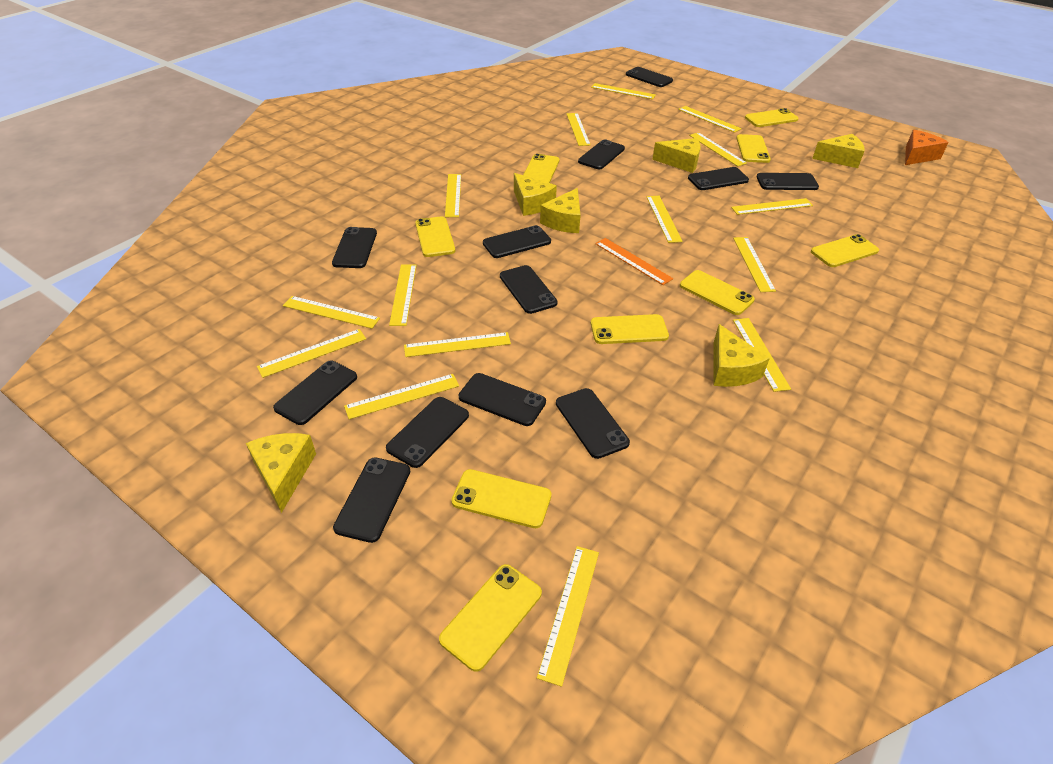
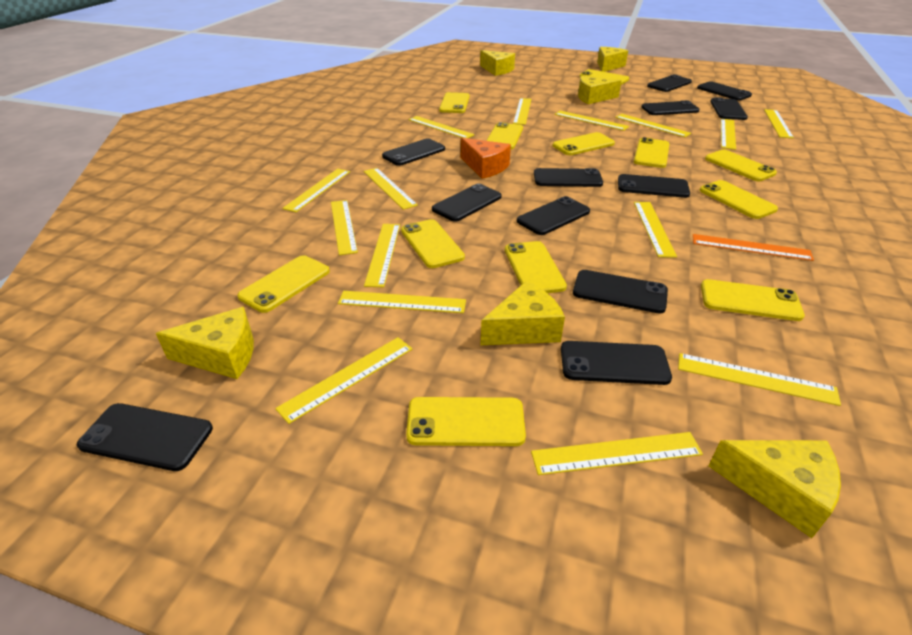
yellow phone: [415,216,455,257] [439,564,542,672] [451,469,551,528] [523,154,560,183] [591,314,669,344] [680,270,755,315] [736,134,771,163] [745,108,799,127] [811,234,879,267] = 9 -> [237,255,330,313] [401,219,465,268] [406,397,526,446] [439,92,470,113] [486,122,523,149] [505,241,567,293] [552,132,615,155] [579,69,629,85] [634,137,670,168] [700,180,778,219] [701,279,805,321] [705,150,777,181] = 12

